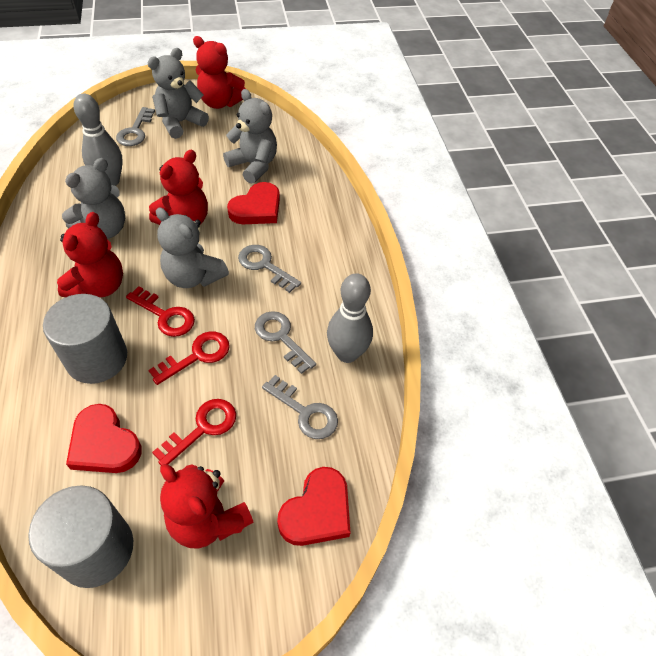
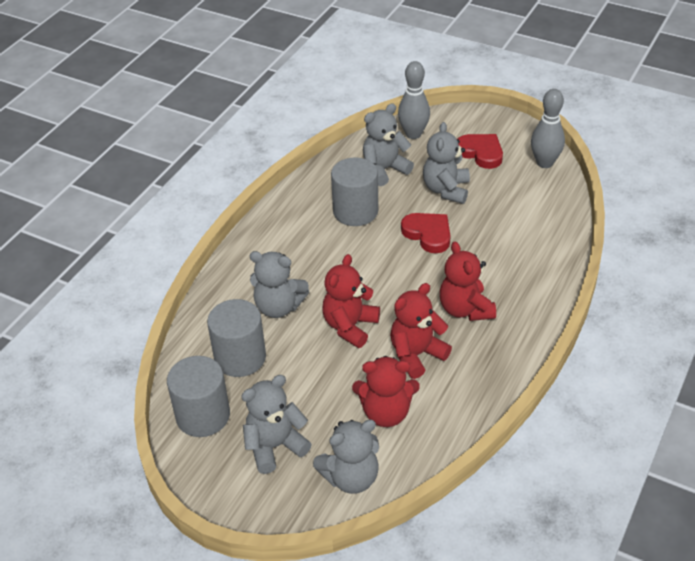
grey cylinder: [28,486,133,588] [43,294,127,384] = 2 -> [167,356,230,437] [207,299,266,377] [331,157,378,226] = 3
grey key: [116,107,155,146] [238,245,301,293] [255,311,316,374] [262,375,338,439] = 4 -> none = 0
grey teddy bear: [62,158,125,239] [148,48,209,139] [156,208,229,288] [223,89,277,184] = 4 -> [242,375,312,474] [250,251,309,318] [313,419,379,494] [363,103,414,186] [423,122,470,204] = 5
red heart: [66,404,142,473] [227,182,280,224] [277,467,350,546] = 3 -> [401,213,450,253] [458,134,503,169] = 2
red key: [126,286,195,337] [149,331,230,385] [152,399,236,466] = 3 -> none = 0

